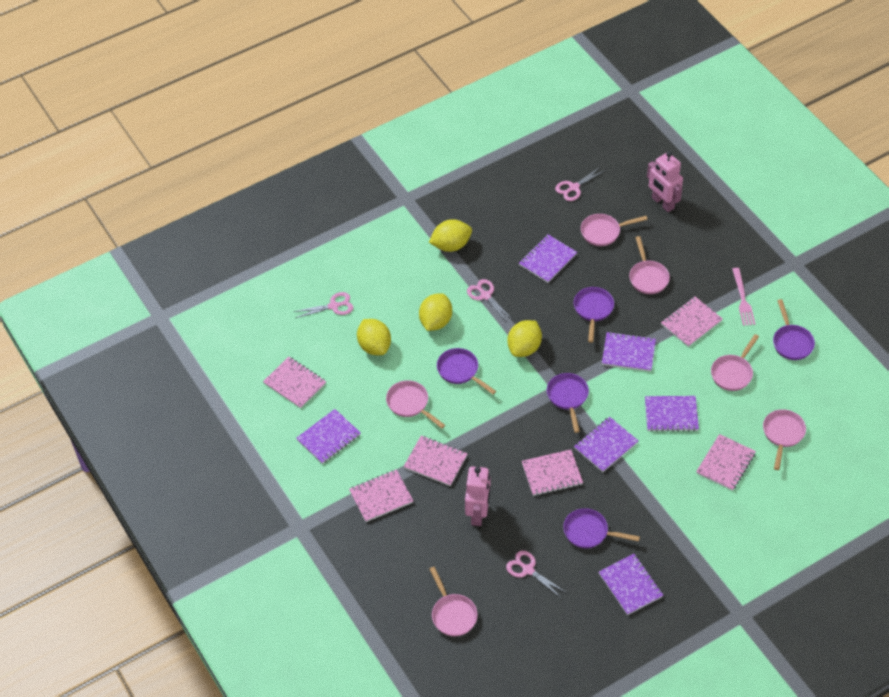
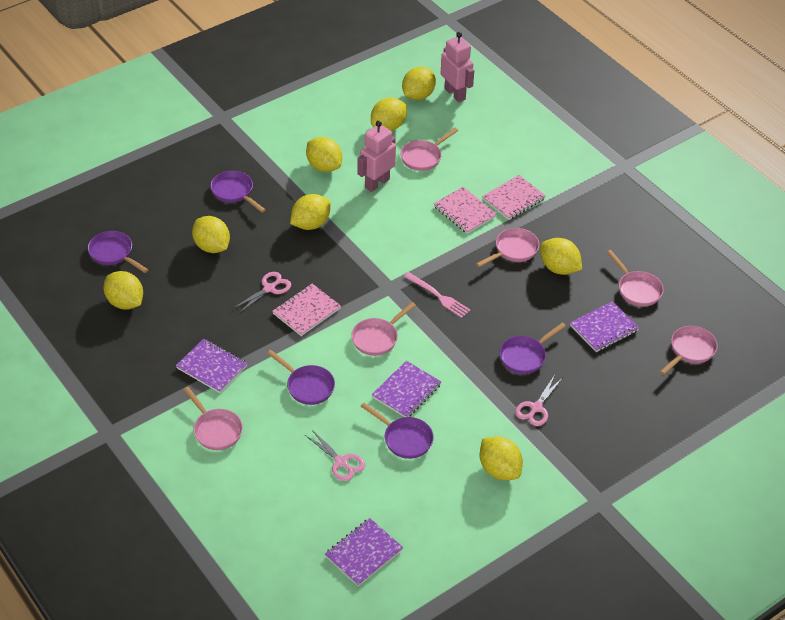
pink notebook: [263,357,326,409] [349,469,413,522] [404,436,467,486] [522,449,583,496] [661,297,723,347] [696,434,756,491] = 6 -> [272,284,341,336] [434,187,497,234] [482,175,546,220] = 3
pink scissors: [293,292,353,318] [467,279,512,322] [506,550,567,598] [555,166,605,201] = 4 -> [234,272,291,314] [305,430,365,481] [515,375,562,426] = 3
purple notebook: [296,409,361,464] [519,234,577,283] [574,417,639,472] [599,554,663,615] [602,332,656,372] [645,396,699,432] = 6 -> [176,339,248,393] [325,518,403,586] [372,361,441,417] [570,301,639,352] = 4
yellow lemon: [357,319,391,355] [419,293,452,331] [429,219,472,252] [507,320,542,357] = 4 -> [104,271,143,310] [192,216,230,253] [290,194,331,230] [306,137,342,172] [371,97,407,131] [402,67,436,100] [480,437,523,480] [540,238,582,275] = 8

